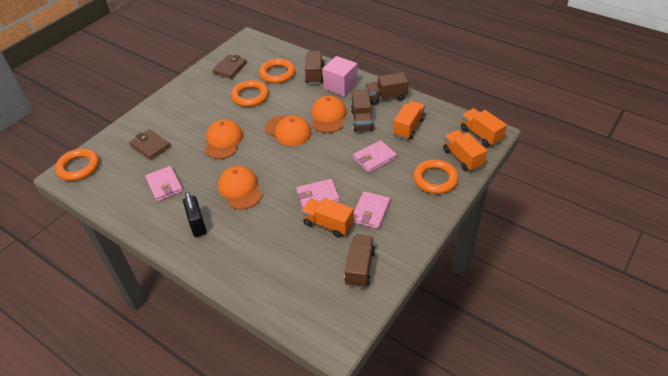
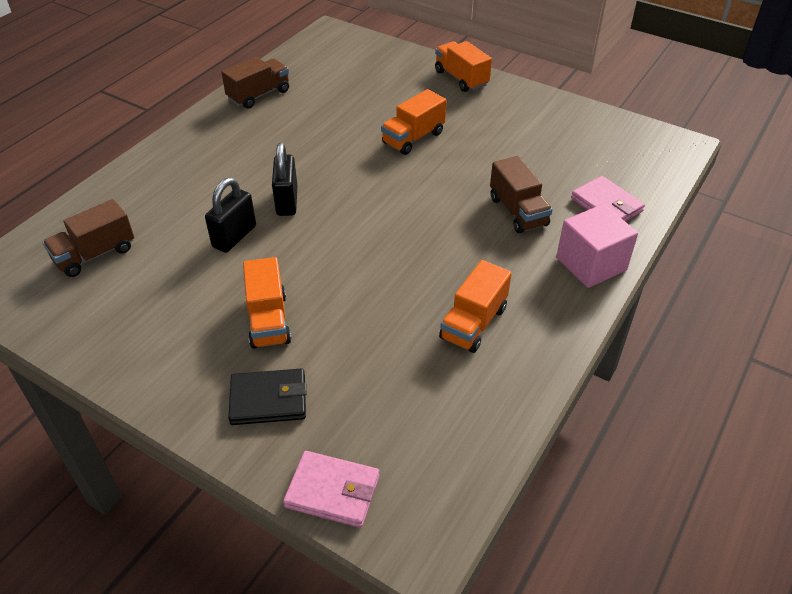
black padlock: [183,192,207,237] = 1 -> [205,178,256,253] [272,143,297,216] = 2
black wallet: none = 0 -> [228,368,307,425] = 1
brown truck: [305,51,324,84] [344,235,375,288] [351,89,374,132] [365,72,409,105] = 4 -> [43,199,134,277] [221,56,289,109] [490,156,553,233] = 3
brown wallet: [129,129,171,160] [212,54,247,79] = 2 -> none = 0
orange cap: [205,119,243,159] [218,166,263,210] [265,115,311,146] [311,95,347,133] = 4 -> none = 0
orange ring: [55,149,99,181] [231,80,269,107] [259,59,295,84] [413,159,458,194] = 4 -> none = 0
pink wallet: [145,166,183,202] [296,179,340,208] [353,140,397,173] [353,191,390,229] = 4 -> [283,451,379,528] [571,176,645,222] = 2

